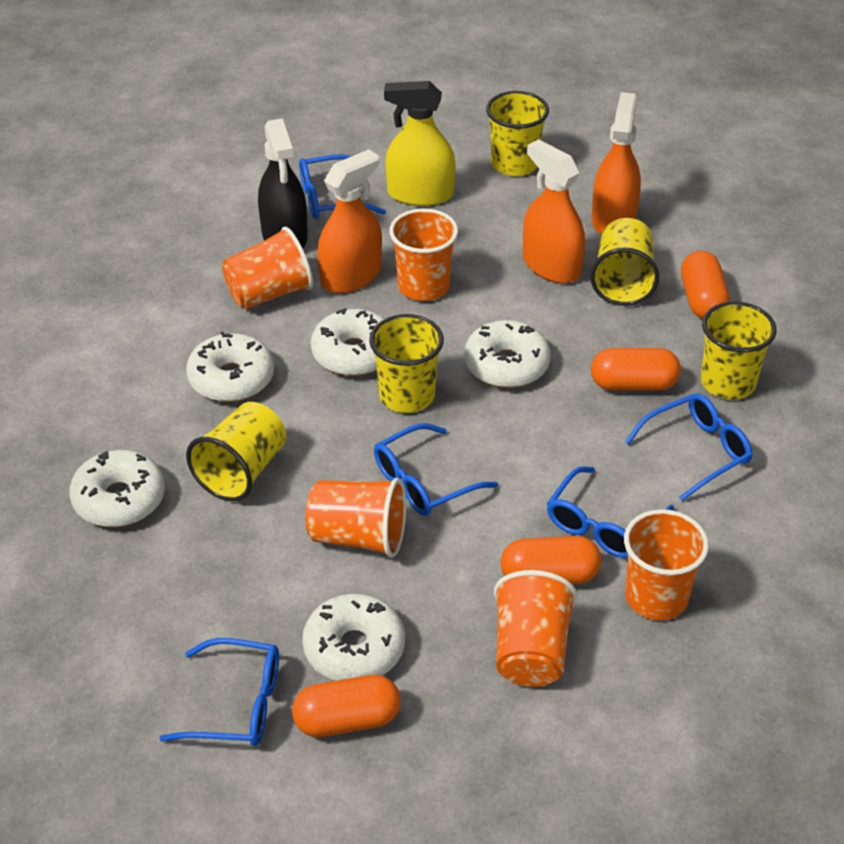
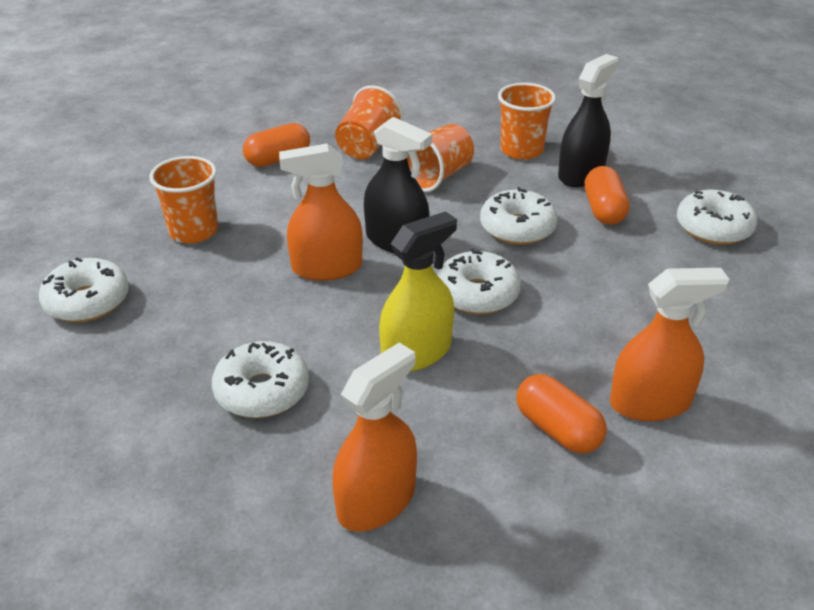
black spray bottle: [258,118,308,248] = 1 -> [364,117,432,253] [558,54,619,187] = 2
blue glasses: [159,638,279,746] [299,154,386,219] [374,423,498,516] [547,466,674,558] [625,393,752,501] = 5 -> none = 0
orange capsule: [292,675,401,737] [501,536,601,584] [591,348,681,391] [681,251,730,319] = 4 -> [243,123,310,167] [516,374,607,454] [585,166,629,225] = 3
orange cup: [222,227,313,309] [305,478,406,558] [389,209,458,301] [494,570,578,687] [624,509,709,620] = 5 -> [149,156,218,243] [335,85,403,159] [407,124,474,192] [498,83,556,160] = 4
yellow cup: [186,402,286,501] [369,314,444,413] [486,91,549,176] [590,218,659,306] [701,301,776,400] = 5 -> none = 0

